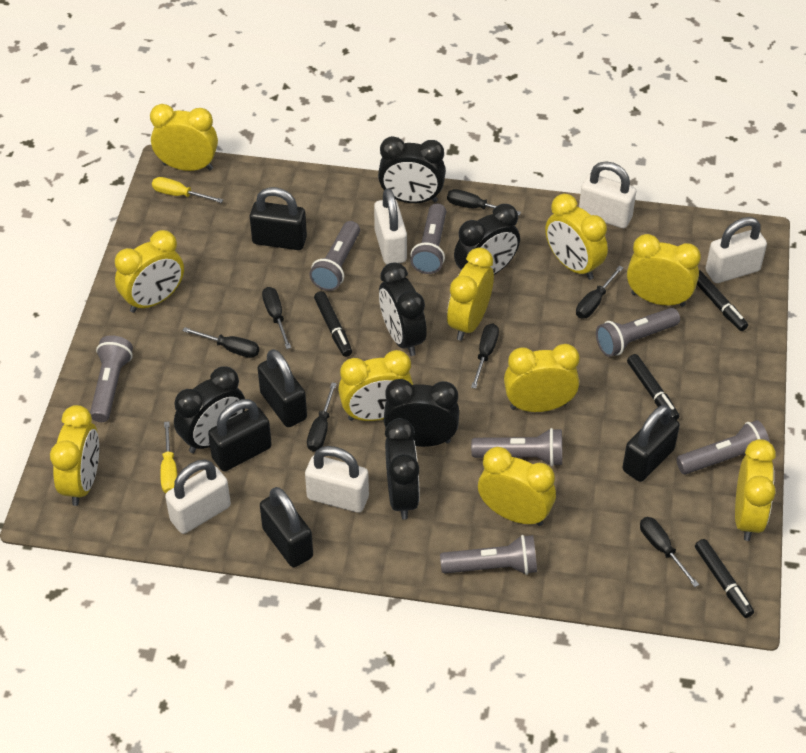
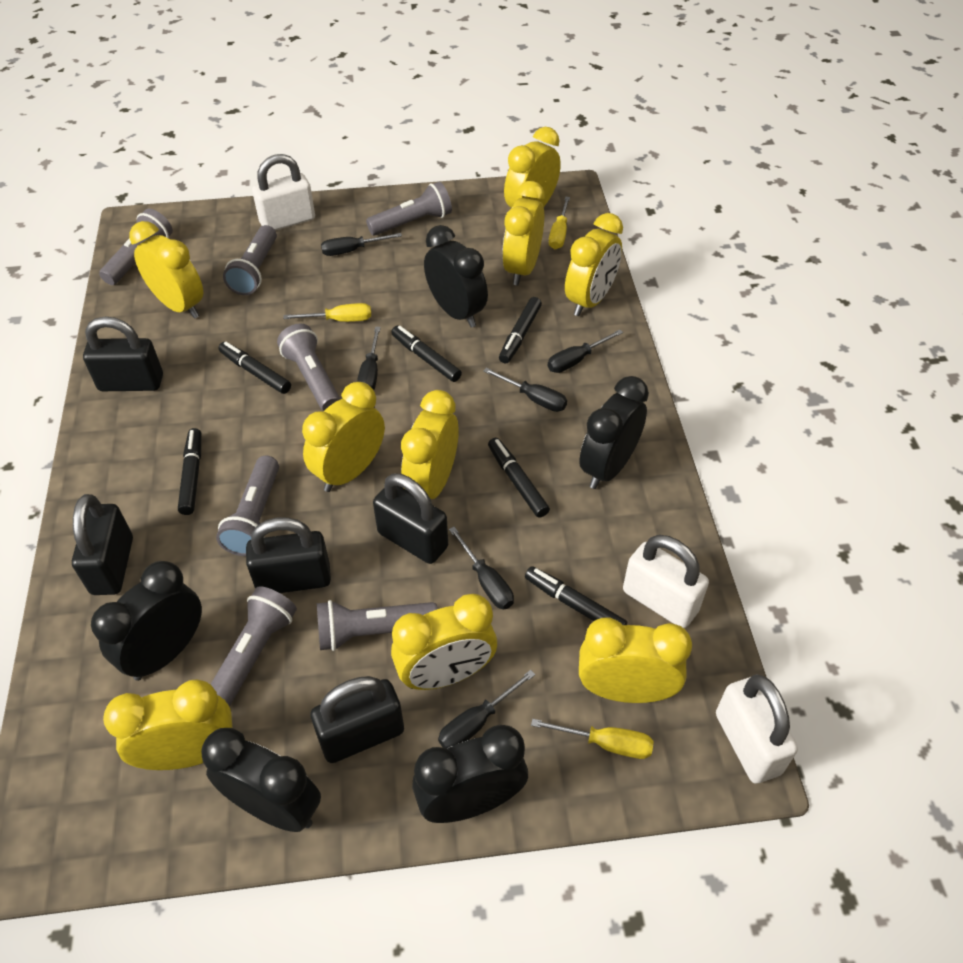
black clock: [174,366,245,453] [378,136,446,203] [379,262,427,356] [384,379,459,447] [385,418,420,520] [454,204,520,275] = 6 -> [91,561,202,681] [201,728,321,832] [412,725,528,823] [424,225,488,328] [579,376,649,489] = 5
black marker: [314,291,352,357] [627,354,679,420] [695,539,754,618] [697,270,748,331] = 4 -> [178,428,201,515] [218,342,291,394] [391,326,462,382] [488,438,550,518] [499,297,542,363] [525,566,627,625] = 6
black screwdriver: [183,327,259,358] [262,287,291,349] [307,382,337,452] [447,189,521,216] [471,324,499,389] [576,265,624,318] [640,517,699,587] = 7 -> [321,233,402,256] [357,327,381,390] [438,670,536,749] [449,527,514,609] [483,368,567,412] [548,329,623,373] = 6
white padlock: [165,460,231,534] [305,446,369,513] [374,188,407,265] [579,161,636,228] [706,217,767,283] = 5 -> [252,154,315,231] [623,535,709,628] [716,674,798,784] = 3
yellow clock: [50,405,99,506] [115,230,184,313] [150,104,218,171] [338,350,413,421] [447,247,494,341] [478,447,556,526] [504,344,579,412] [545,194,608,280] [627,234,701,307] [735,439,776,541] = 10 -> [103,679,232,770] [129,221,203,319] [302,382,385,492] [391,594,497,690] [401,390,459,499] [502,181,545,285] [504,127,561,208] [565,213,623,316] [579,617,692,703] = 9
yellow screwdriver: [152,177,223,203] [160,422,178,493] = 2 -> [283,303,371,322] [531,719,653,759] [549,197,570,249] = 3

